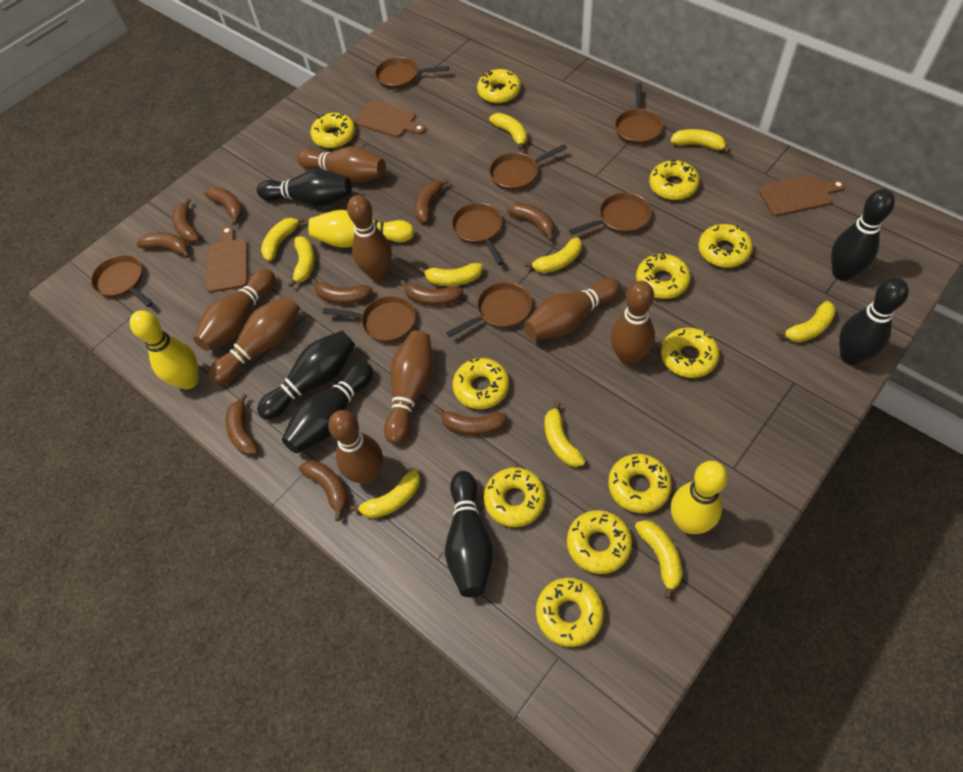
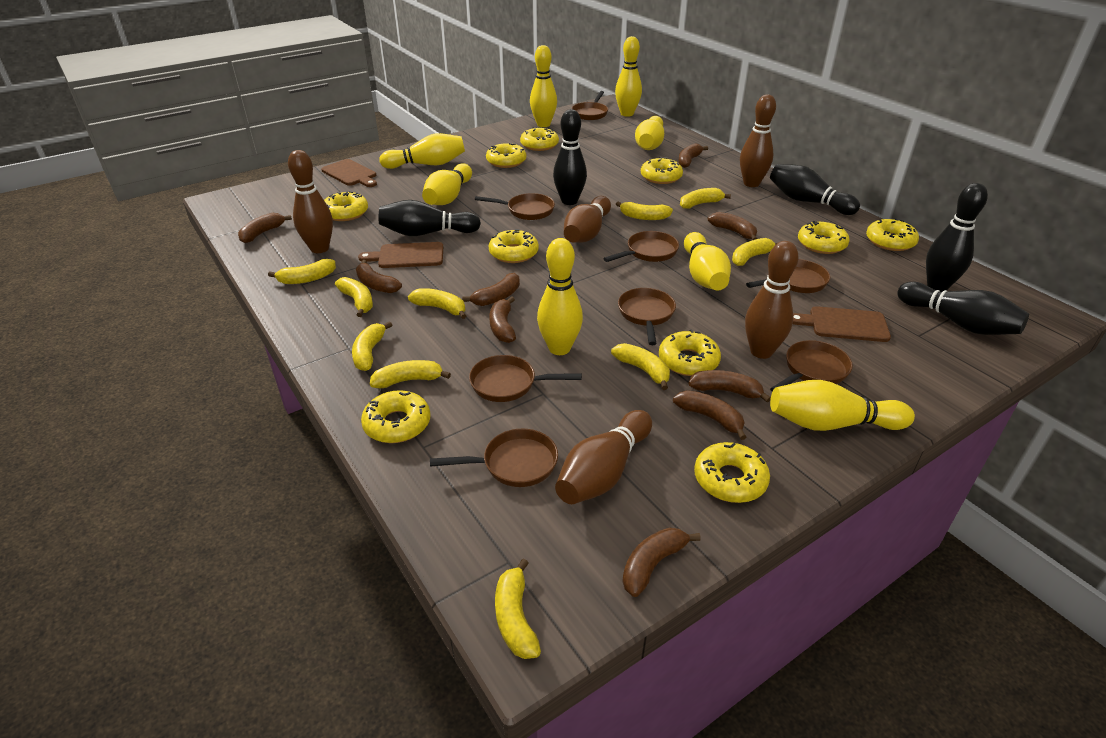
black bowling pin: [257,169,352,206] [257,331,355,420] [282,362,373,454] [445,471,494,597] [831,189,895,281] [839,278,909,365] = 6 -> [379,200,481,236] [553,109,587,205] [770,164,860,215] [897,282,1029,335] [926,183,988,292] = 5
brown banana: [136,232,190,258] [172,198,200,243] [204,187,243,225] [226,394,258,456] [299,460,348,521] [311,279,373,304] [400,280,464,306] [415,178,449,223] [436,407,508,436] [507,202,554,241] = 10 -> [238,213,292,243] [356,260,402,293] [462,273,520,306] [489,296,516,343] [623,528,701,597] [673,390,746,440] [678,143,708,168] [688,370,771,403] [708,212,757,240] = 9
brown bowling pin: [193,269,275,351] [208,295,300,385] [297,146,386,183] [328,410,383,484] [347,195,392,281] [384,331,433,444] [524,278,621,340] [611,281,655,366] = 8 -> [288,150,333,253] [555,410,652,504] [564,196,611,243] [740,94,776,187] [745,241,799,359] = 5
yellow bowling pin: [130,310,199,389] [308,210,414,248] [671,461,728,534] = 3 -> [380,133,465,169] [422,163,472,205] [530,45,557,127] [537,238,583,355] [615,36,642,117] [635,116,664,150] [684,232,731,290] [770,380,915,431] = 8
yellow donut: [311,113,355,148] [452,358,509,409] [477,69,521,103] [484,467,546,527] [536,578,604,647] [567,510,632,574] [608,454,672,513] [636,253,691,299] [649,160,700,200] [661,327,719,378] [698,224,753,268] = 11 -> [324,191,368,221] [361,390,430,443] [486,143,526,168] [489,229,539,263] [520,127,559,151] [641,157,683,184] [659,329,721,376] [694,442,770,503] [798,221,850,254] [866,218,919,251] = 10

